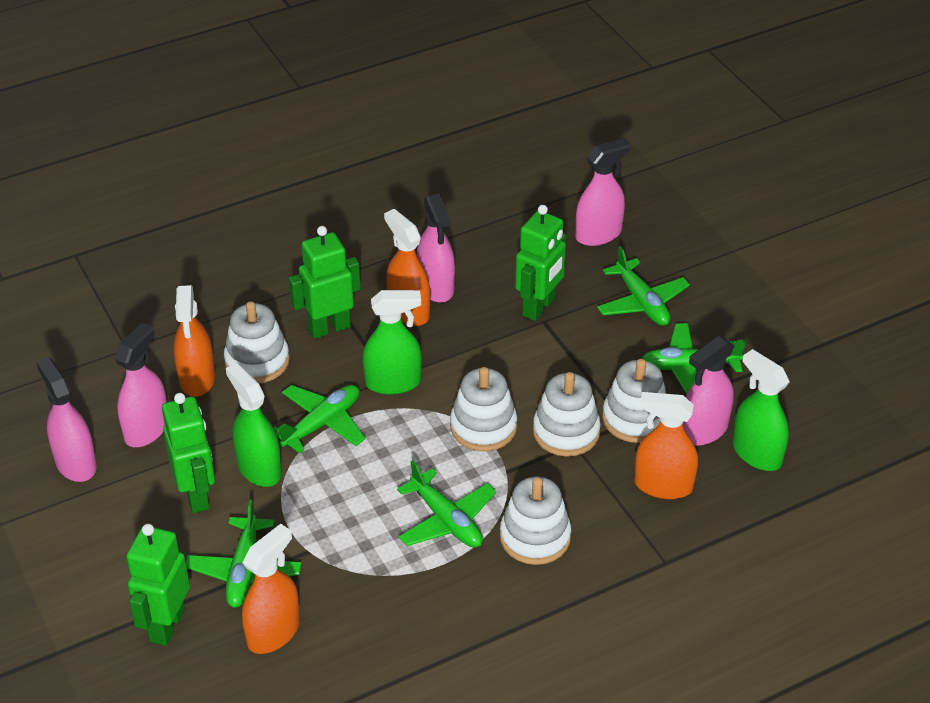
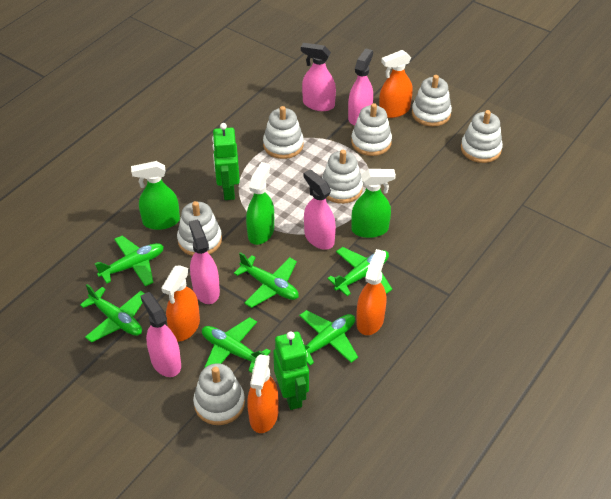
green plane: [186,500,301,608] [273,385,365,453] [397,460,496,548] [597,246,690,326] [641,323,746,394] = 5 -> [80,284,145,343] [95,236,164,286] [202,317,271,373] [234,252,299,308] [299,310,358,366] [327,247,392,296] = 6
green robot: [126,524,190,646] [162,393,215,513] [289,226,361,339] [515,205,566,321] = 4 -> [212,123,240,200] [273,332,309,410] = 2
white stacking toy: [224,301,290,383] [450,367,518,451] [500,477,571,565] [533,372,601,457] [602,359,666,443] = 5 -> [177,201,222,256] [193,363,245,425] [263,106,304,159] [322,150,363,204] [351,103,392,156] [412,75,452,127] [461,110,503,163] = 7

